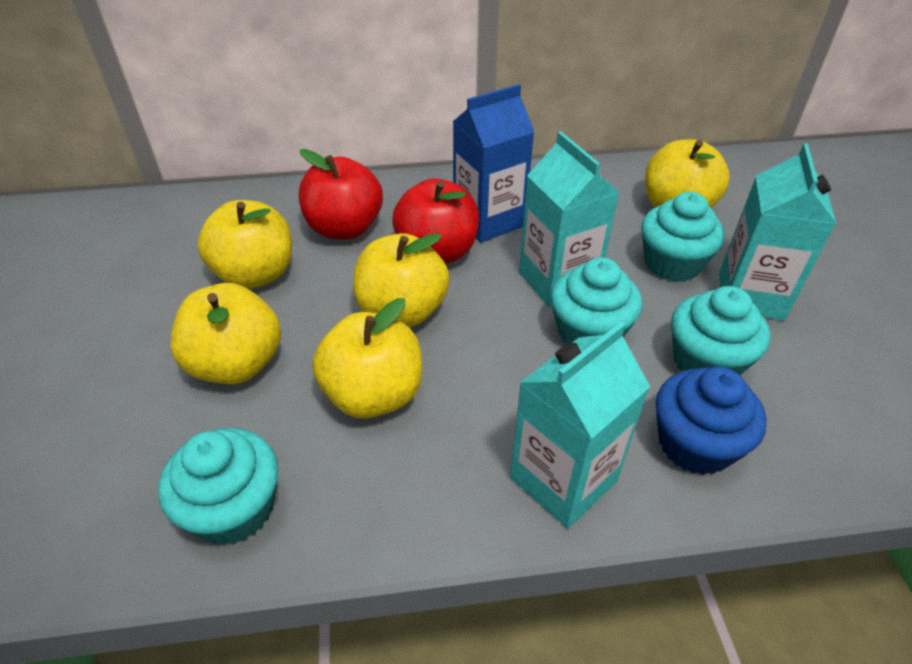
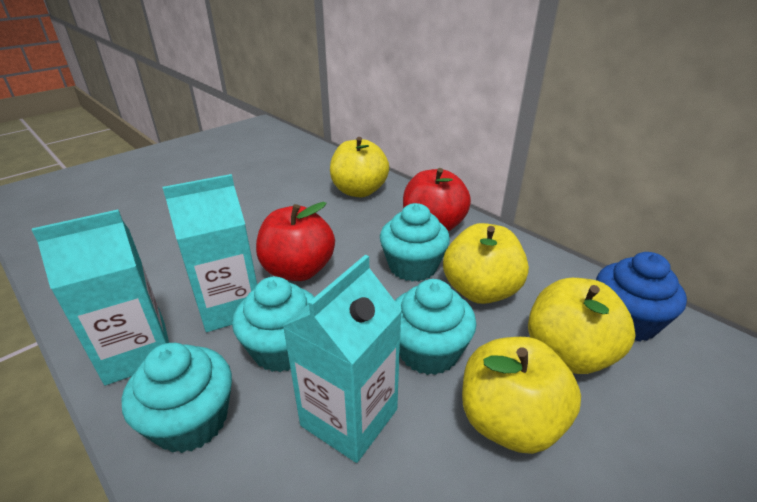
blue carton: [453,84,534,242] = 1 -> none = 0
yellow apple: [171,283,281,384] [198,200,292,289] [312,298,422,419] [353,233,450,327] [645,139,730,208] = 5 -> [330,137,389,197] [443,223,529,304] [462,337,581,454] [528,278,636,374] = 4

